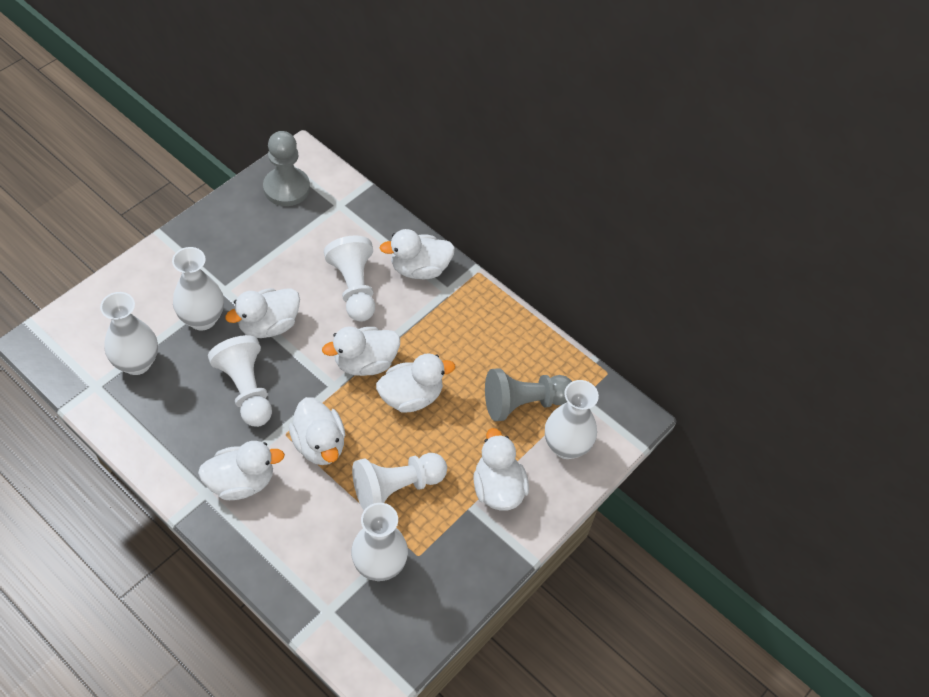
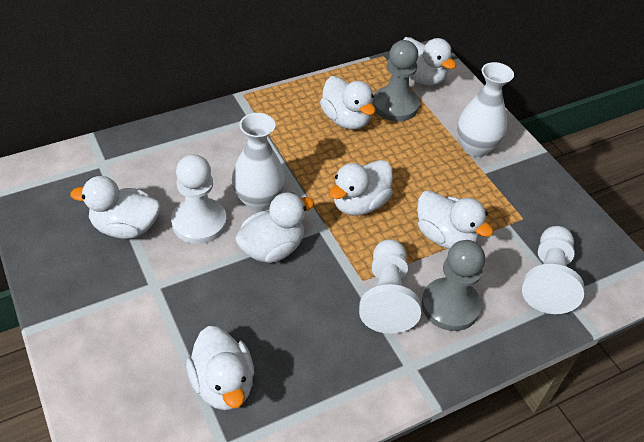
white vase: [100,292,158,375] [172,247,224,330] [351,503,408,581] [545,380,599,459] = 4 -> [232,113,285,212] [457,62,514,157] = 2

